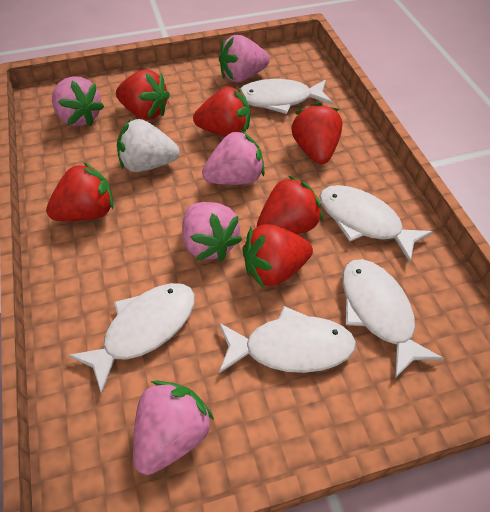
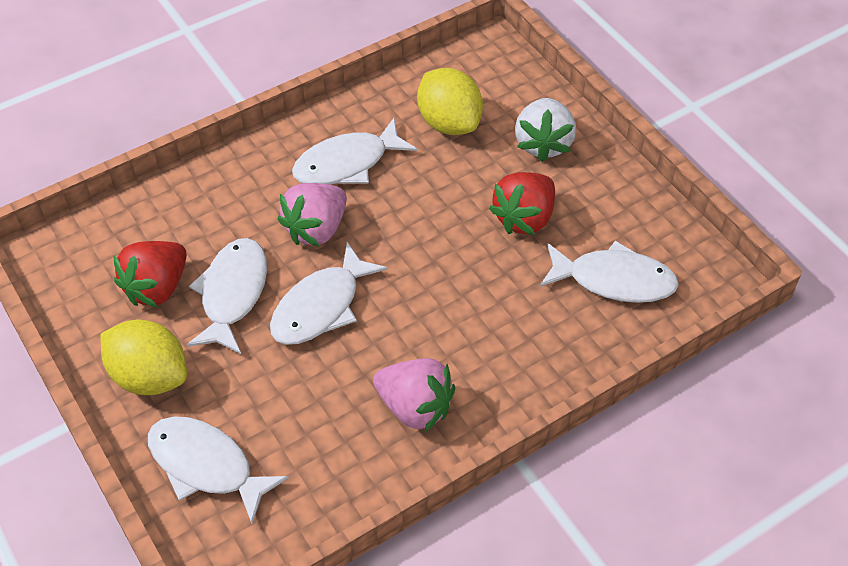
pink strawberry: [52,76,104,126] [133,381,214,475] [182,202,242,261] [202,129,265,185] [219,35,270,82] = 5 -> [278,183,347,247] [373,358,455,433] = 2
red strawberry: [46,162,114,221] [116,70,170,120] [193,87,250,137] [242,224,313,287] [257,175,323,234] [292,102,343,164] = 6 -> [113,241,187,308] [489,172,555,235] = 2
yellow lemon: none = 0 -> [101,320,187,395] [417,68,483,135] = 2

